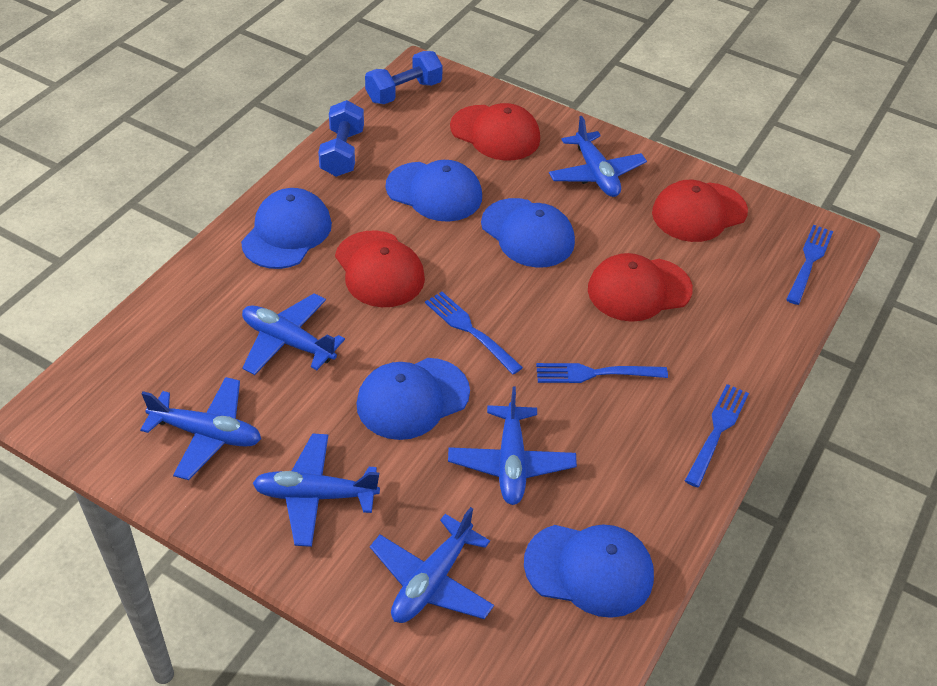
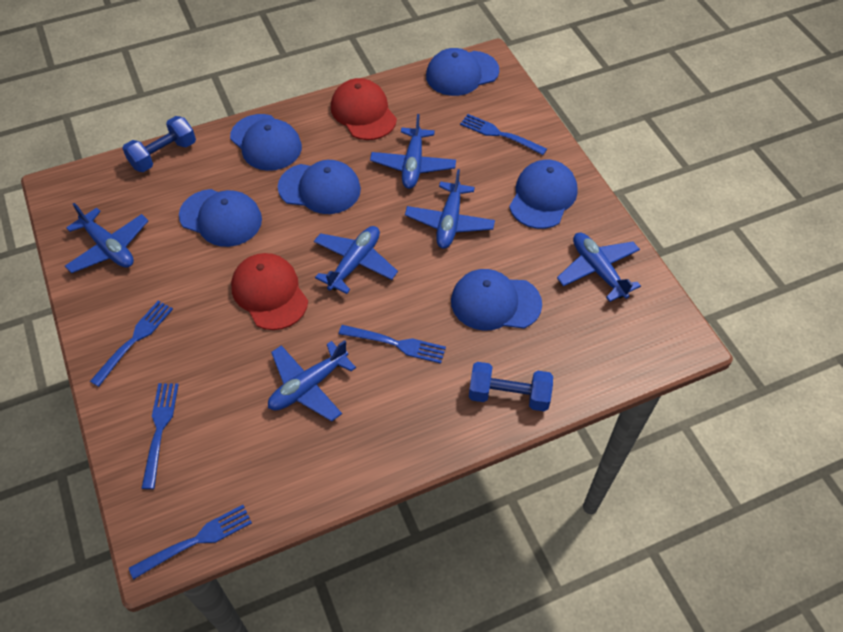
blue cap: [241,188,332,269] [356,358,470,440] [386,160,482,222] [481,198,575,268] [524,525,654,618] = 5 -> [179,189,262,247] [230,114,302,171] [278,160,361,214] [426,48,499,96] [451,269,542,331] [509,160,578,229] = 6
blue fork: [425,291,523,374] [536,363,668,383] [685,384,749,488] [786,225,833,305] = 4 -> [90,301,173,387] [129,505,252,580] [141,383,179,489] [339,325,446,364] [460,114,547,155] = 5
red cap: [335,231,425,307] [450,103,540,161] [588,253,693,322] [652,180,748,242] = 4 -> [231,253,308,330] [331,78,397,140] = 2

